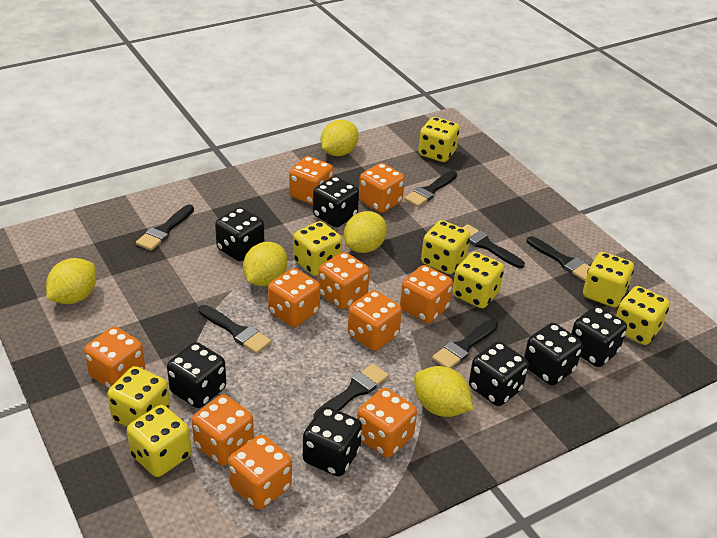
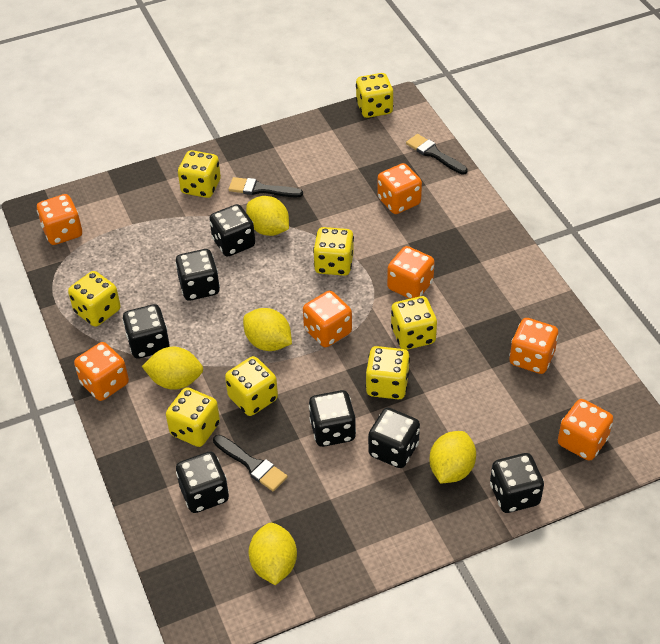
black brush: [136,205,194,251] [199,305,272,354] [313,363,389,418] [404,171,457,207] [432,319,498,368] [462,224,525,268] [527,236,590,281] = 7 -> [213,435,288,491] [229,177,303,197] [406,134,468,175] = 3
orange dice: [84,327,145,388] [192,395,254,466] [228,435,292,509] [268,268,320,327] [289,156,333,205] [318,252,370,310] [348,290,402,351] [357,388,417,458] [359,163,405,213] [400,265,453,323] = 10 -> [37,194,82,245] [74,342,129,401] [303,291,352,347] [377,163,422,214] [387,246,435,299] [509,318,558,374] [558,399,613,461] = 7

